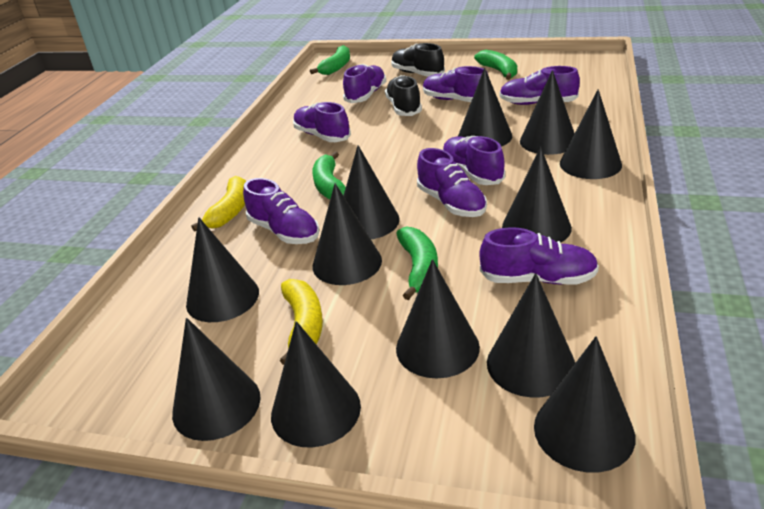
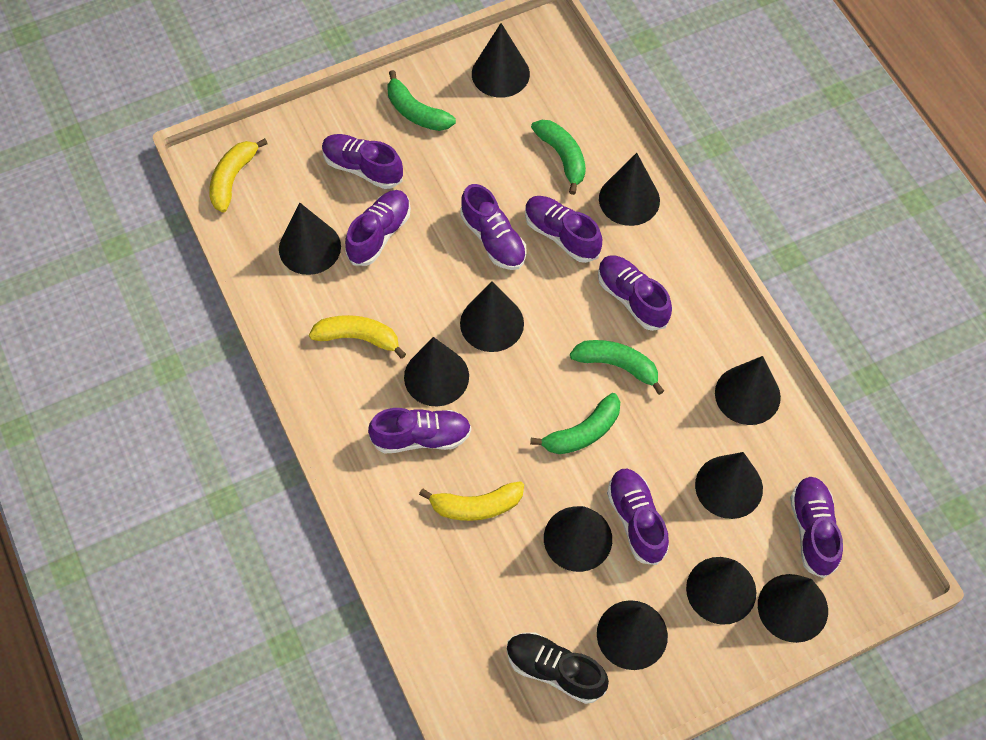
black cone: [172,318,261,441] [186,217,259,322] [271,321,361,447] [313,183,382,285] [344,145,400,239] [396,259,480,378] [458,68,512,147] [487,273,575,398] [502,147,572,243] [520,70,575,155] [534,336,635,473] [560,89,622,179] = 12 -> [279,203,341,275] [404,337,469,406] [460,282,524,352] [472,23,530,98] [544,506,612,572] [597,600,668,670] [599,153,660,226] [686,557,756,625] [695,452,763,519] [715,356,781,425] [758,574,828,643] = 11
black shoe: [385,75,422,116] [391,43,445,77] = 2 -> [506,632,609,704] = 1
yellow banana: [192,176,246,231] [280,279,323,365] = 2 -> [209,138,268,213] [309,315,406,359] [419,481,524,521] = 3

